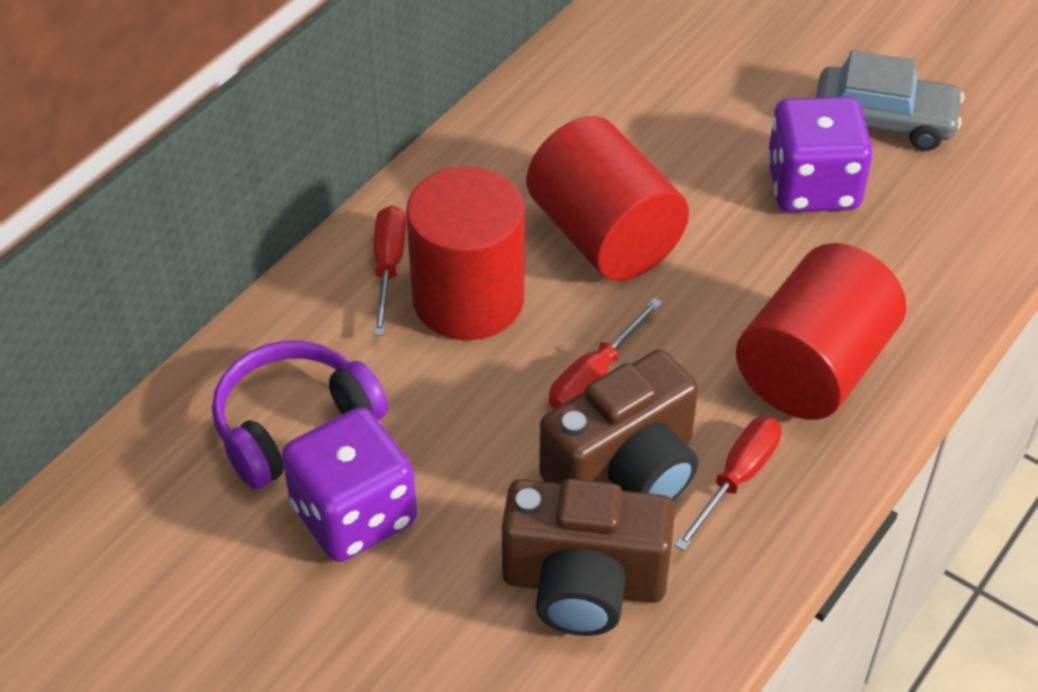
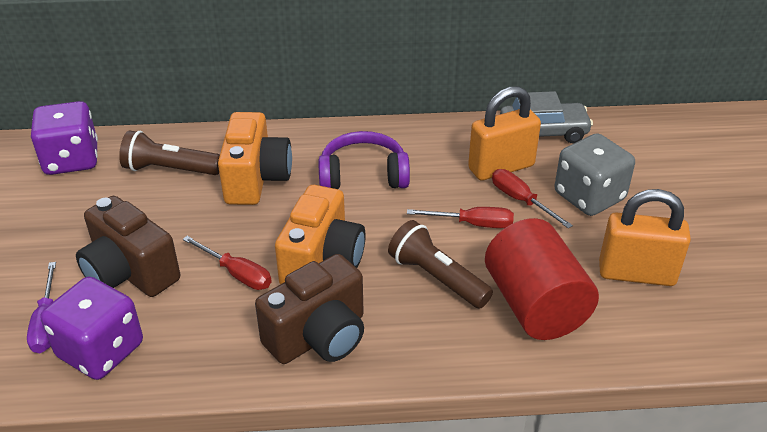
brown flashlight: none = 0 -> [119,130,220,175] [388,220,493,308] = 2
grey dice: none = 0 -> [554,133,635,216] = 1
orange camera: none = 0 -> [218,112,292,205] [275,185,366,284] = 2
orange padlock: none = 0 -> [468,86,541,180] [599,189,691,286] = 2
purple screwdriver: none = 0 -> [27,262,56,353] = 1
red cylinder: [406,166,525,340] [527,116,689,281] [736,243,906,420] = 3 -> [485,218,599,340] = 1

